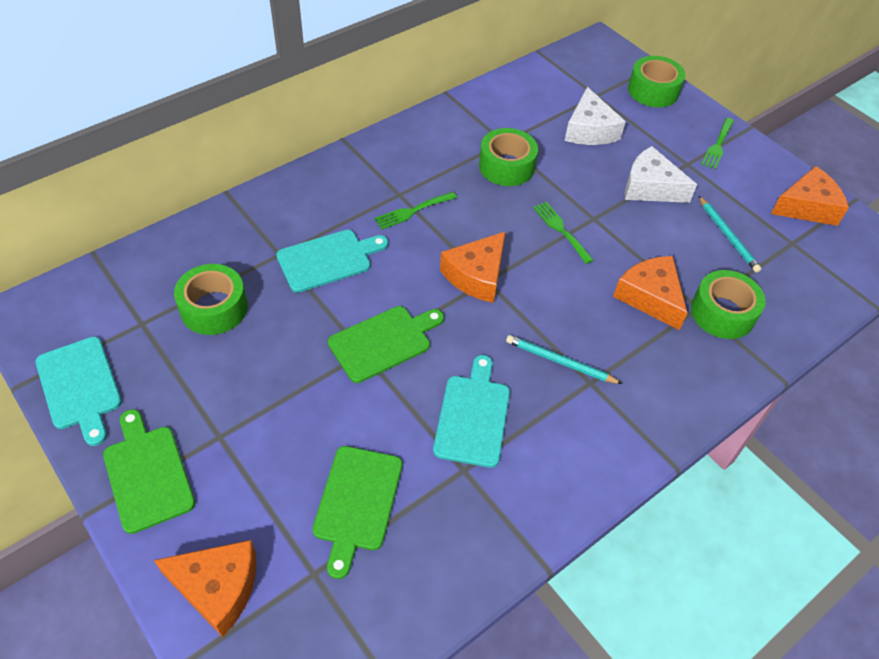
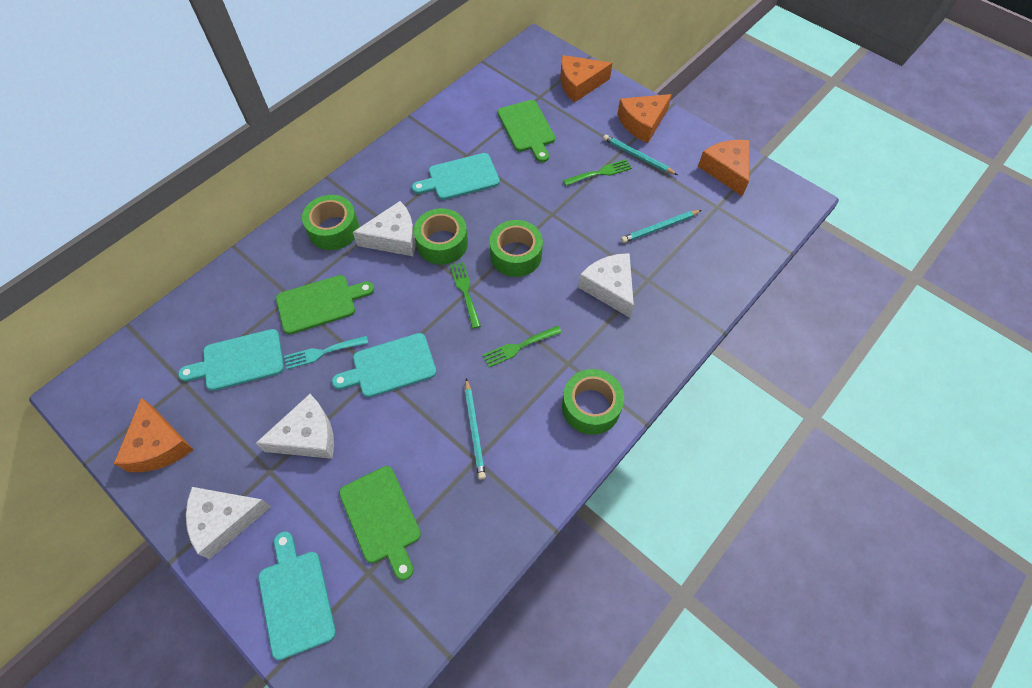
turquoise cutting board: [36,337,122,446] [276,230,388,293] [433,355,510,468] = 3 -> [178,329,284,391] [258,531,336,660] [332,333,437,398] [412,153,500,200] = 4
turquoise fork: none = 0 -> [284,336,368,369] = 1
turquoise pencil: [506,335,623,384] [699,196,762,273] = 2 -> [465,378,486,480] [603,134,678,175] [621,210,701,243] = 3
white cheese: [565,87,626,145] [625,146,697,203] = 2 -> [186,487,271,559] [256,394,334,459] [353,201,416,256] [578,253,634,318] = 4

